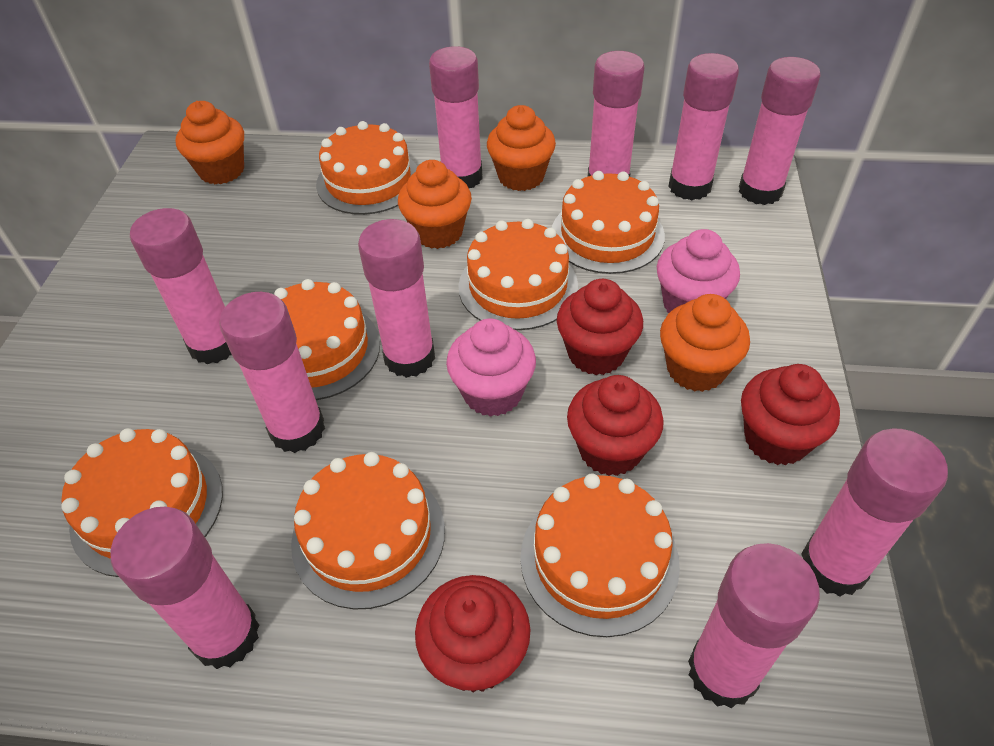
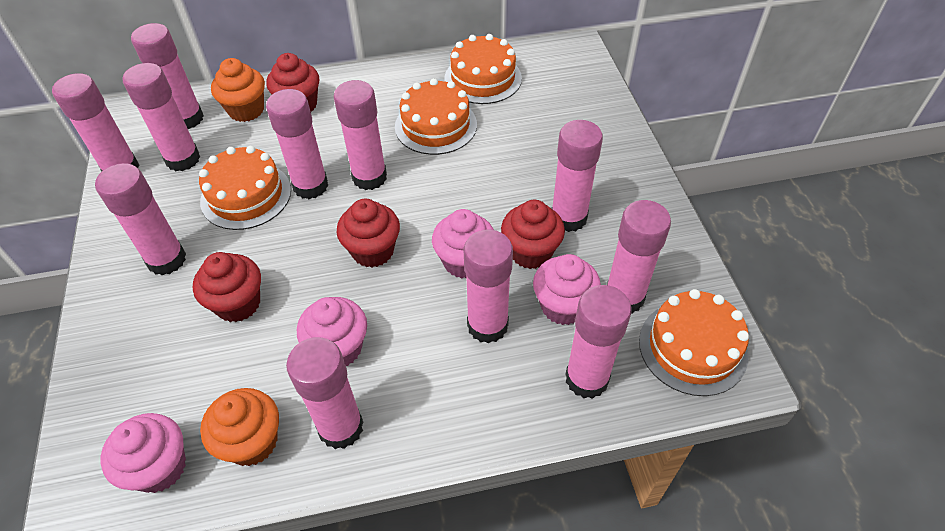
orange cake: [61,428,223,577] [274,279,380,400] [291,452,445,610] [316,121,418,215] [458,219,578,330] [520,474,680,637] [552,171,665,274] = 7 -> [199,146,291,230] [395,78,477,155] [444,34,522,104] [639,289,749,396] = 4
orange cupcake: [175,101,244,184] [398,160,472,249] [487,105,556,191] [660,294,750,392] = 4 -> [200,388,279,466] [211,58,265,122] = 2
pink cupcake: [446,319,536,417] [657,229,740,313] = 2 -> [101,413,186,493] [297,297,367,366] [432,209,494,279] [533,254,601,325] = 4
pink glue stick: [111,507,259,669] [130,208,232,364] [219,292,325,453] [358,219,435,378] [429,46,483,188] [588,51,644,177] [668,53,739,200] [688,543,820,708] [739,57,821,205] [801,428,948,596] = 10 -> [52,73,139,172] [95,163,186,275] [123,63,200,171] [131,23,204,129] [266,89,328,199] [286,337,364,449] [333,80,387,190] [464,230,513,344] [551,120,603,232] [565,285,632,399] [607,200,671,314] = 11

